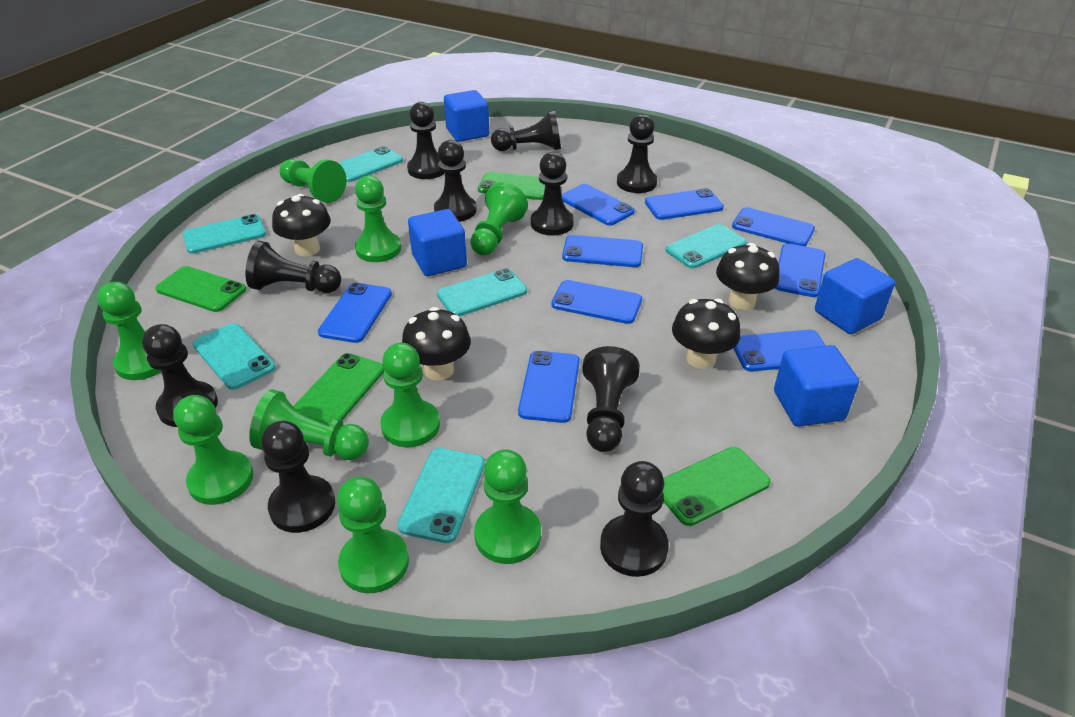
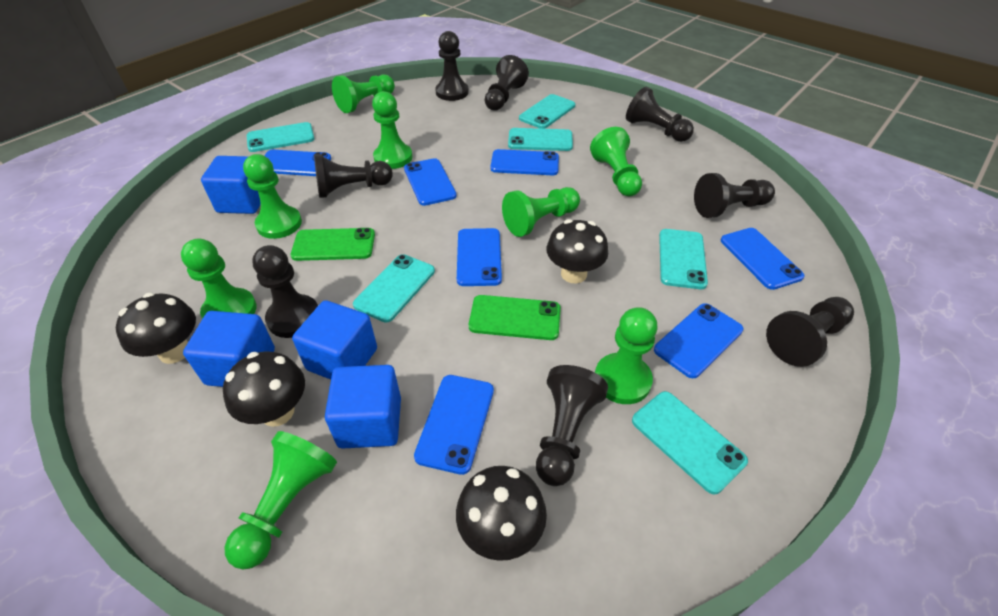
black pawn: [142,324,218,427] [246,241,341,293] [261,421,335,533] [407,102,445,179] [434,140,477,222] [491,110,561,151] [531,152,574,236] [582,346,640,452] [600,461,669,577] [617,114,657,193] = 10 -> [252,245,318,338] [314,154,393,198] [435,31,469,101] [485,55,529,110] [536,365,608,486] [626,87,694,142] [694,173,775,218] [766,297,854,367] = 8
blue phone: [318,282,392,343] [518,351,580,423] [551,280,642,324] [561,184,635,226] [562,235,643,267] [645,188,724,220] [732,207,815,246] [733,330,826,372] [774,243,826,297] = 9 -> [264,150,331,176] [404,158,457,206] [414,375,494,475] [457,228,502,286] [490,149,559,175] [654,303,744,378] [721,228,804,290] = 7
green pawn: [97,282,161,380] [173,395,253,505] [249,389,369,460] [279,159,347,203] [337,477,409,593] [355,176,401,262] [380,343,440,448] [470,182,528,255] [474,449,541,564] = 9 -> [181,239,256,319] [225,431,337,570] [243,154,302,239] [332,74,395,113] [372,91,413,169] [502,187,580,237] [590,127,642,196] [595,307,657,404] = 8
green phone: [155,266,246,312] [293,353,384,426] [478,172,545,200] [663,447,771,526] = 4 -> [291,228,375,261] [469,295,561,340] = 2

